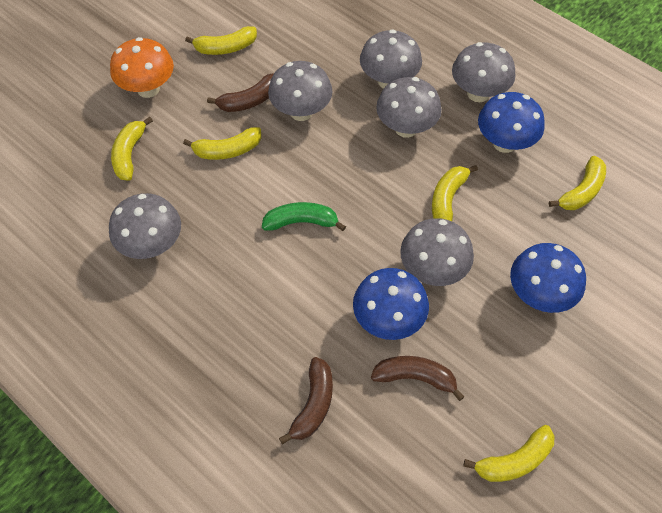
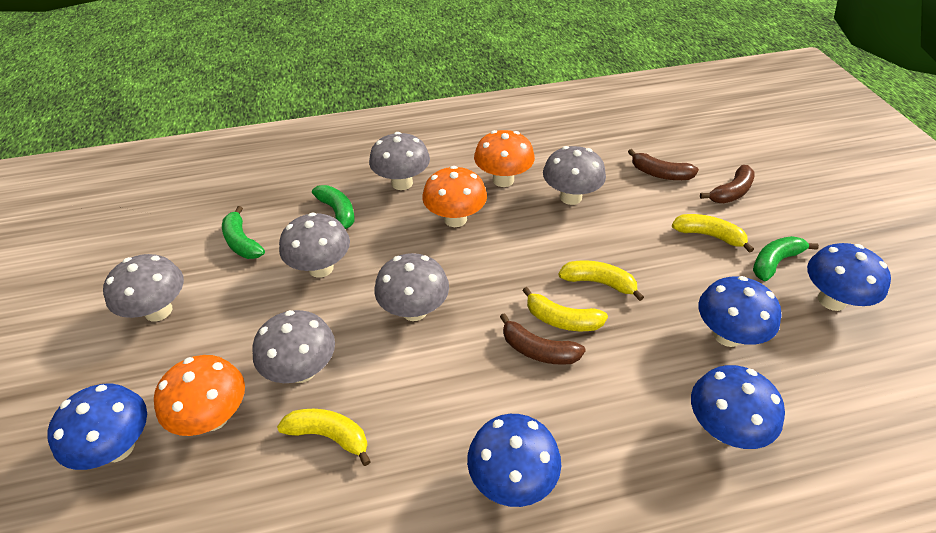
blue mushroom: [353,268,429,340] [478,92,545,153] [510,243,586,313] = 3 -> [47,384,147,470] [467,414,561,507] [691,365,785,449] [699,276,781,347] [807,243,891,311] = 5
green banana: [262,202,346,231] = 1 -> [222,206,265,259] [312,185,355,229] [753,236,819,281] = 3
orange mushroom: [110,37,174,98] = 1 -> [154,355,245,436] [422,166,487,227] [474,130,535,187] = 3
yellow banana: [111,117,153,181] [183,127,261,160] [185,26,257,55] [432,165,478,221] [463,425,554,482] [549,156,606,210] = 6 -> [277,409,371,466] [522,287,608,331] [558,260,644,301] [672,214,754,253] = 4

